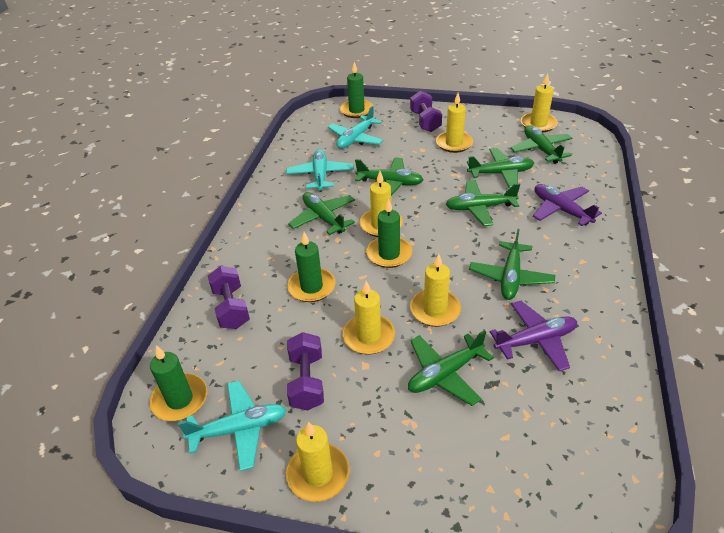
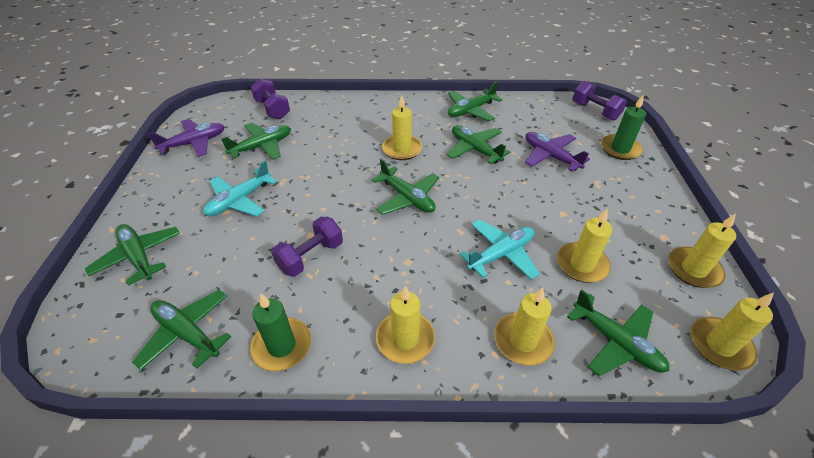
green candle: [150,345,207,421] [287,232,335,302] [340,62,373,118] [366,198,412,268] = 4 -> [250,294,311,371] [601,95,646,160] = 2
turquoise plane: [178,381,286,471] [286,149,354,192] [328,106,383,149] = 3 -> [203,160,277,217] [459,219,540,280] = 2

